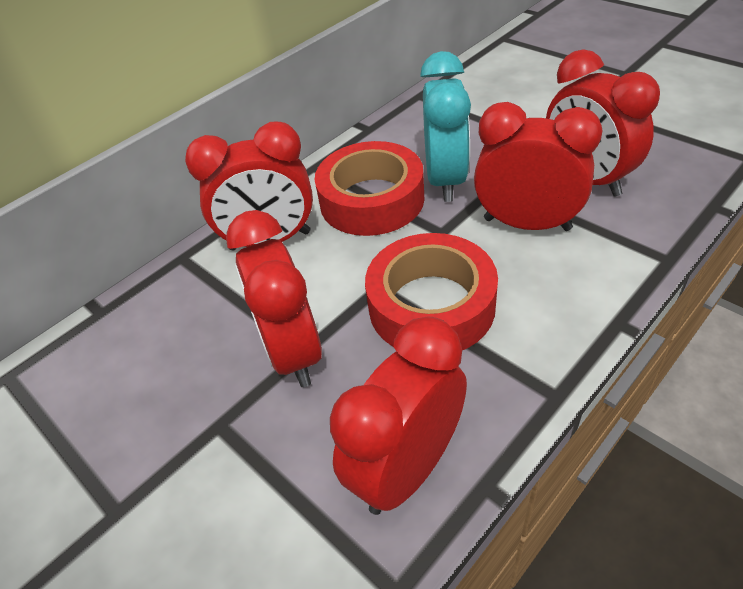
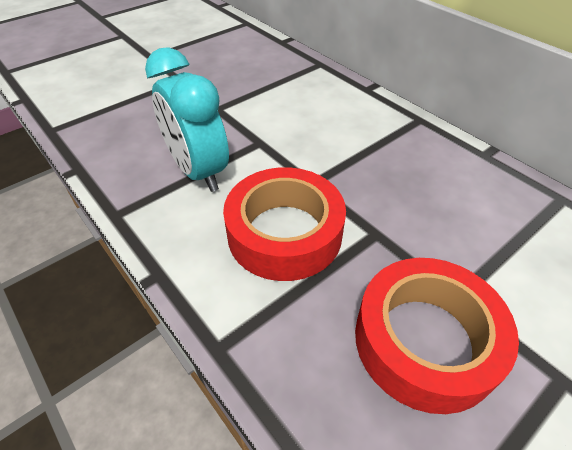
red clock: [185,122,313,251] [226,210,322,387] [330,317,467,515] [474,102,602,231] [546,49,660,197] = 5 -> none = 0

